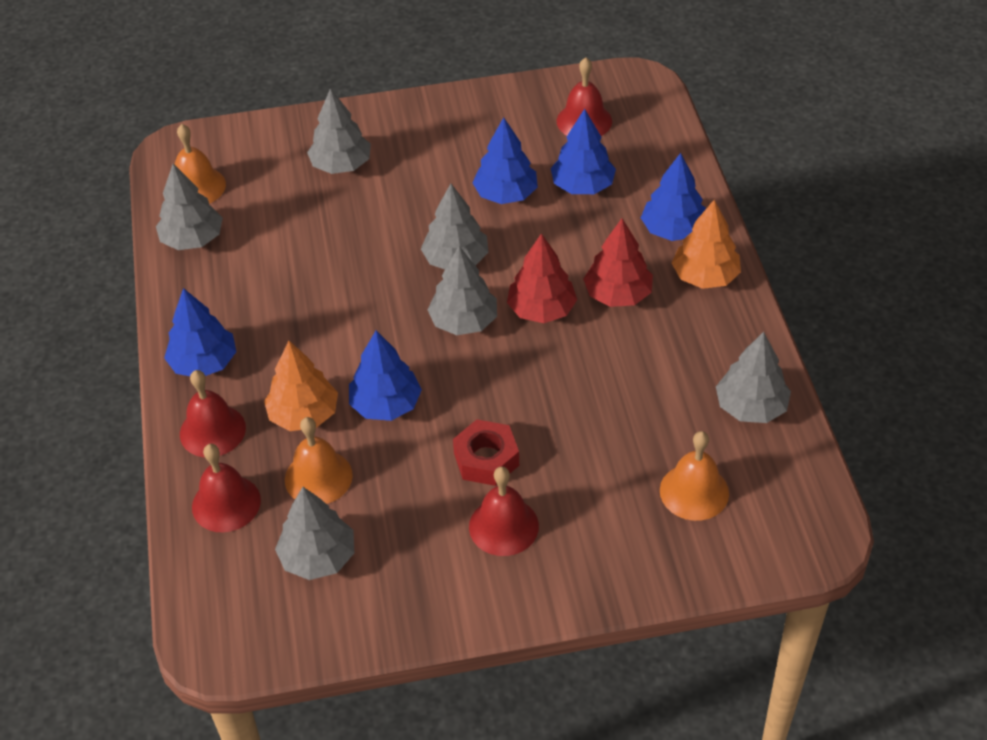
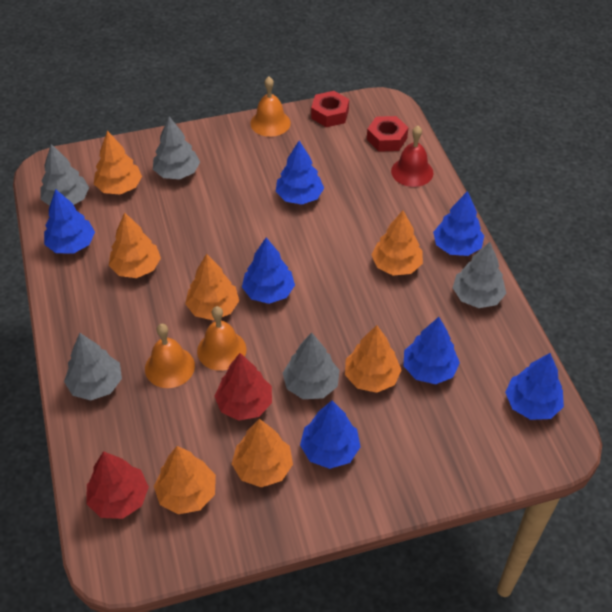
blue tree: [164,288,237,376] [349,331,422,421] [472,117,538,204] [551,109,616,194] [641,153,706,241] = 5 -> [44,189,95,253] [242,237,295,304] [276,141,324,205] [300,401,361,469] [404,317,460,384] [433,191,484,256] [505,353,564,420] = 7
grey tree: [156,164,223,250] [275,487,354,580] [307,88,371,174] [421,184,489,269] [427,246,497,335] [716,332,791,423] = 6 -> [40,144,89,206] [64,333,122,400] [153,116,200,179] [283,333,340,399] [453,242,506,308] = 5
orange tree: [264,341,338,431] [672,200,741,289] = 2 -> [94,131,142,194] [109,212,161,278] [154,446,216,514] [185,254,239,320] [232,419,293,487] [345,325,401,393] [371,210,423,276] = 7
red bell: [180,370,246,457] [192,444,261,533] [469,466,539,556] [557,57,612,136] = 4 -> [391,126,433,187] = 1
red nut: [453,419,519,486] = 1 -> [311,91,349,127] [367,116,408,152] = 2

